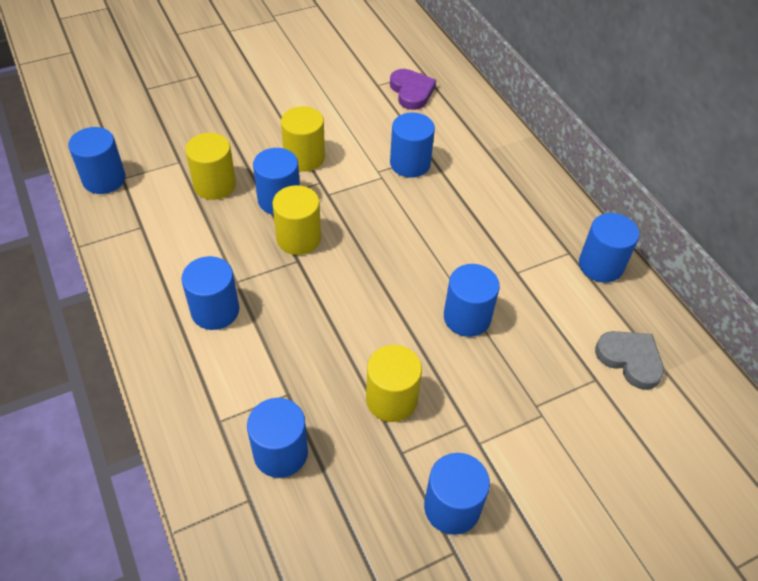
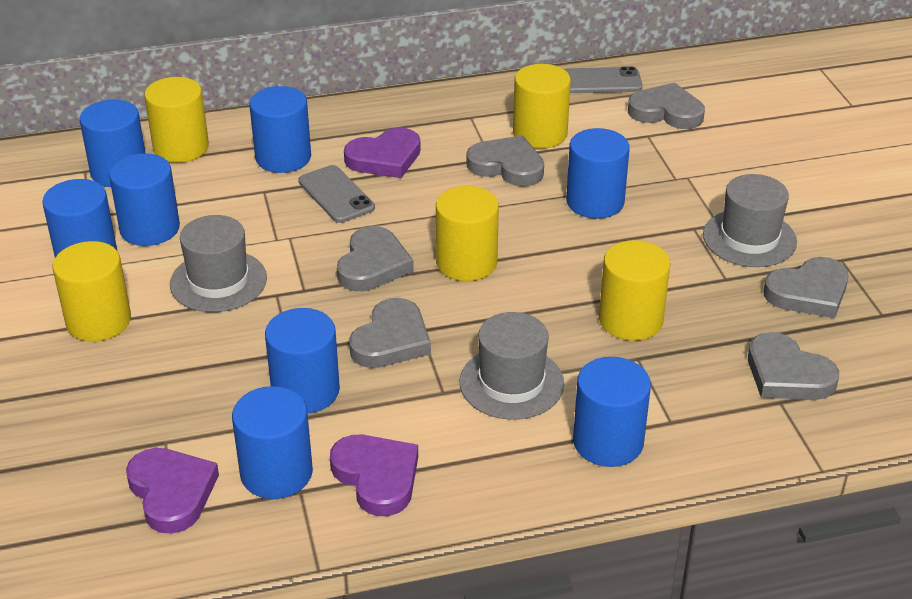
grey hat: none = 0 -> [170,215,267,312] [459,312,564,420] [703,174,797,267] = 3
grey heart: [595,331,664,390] = 1 -> [337,226,414,291] [349,298,431,368] [466,135,544,187] [628,82,705,129] [748,332,839,400] [764,257,849,318] = 6
grey phone: none = 0 -> [298,165,375,223] [564,66,642,93] = 2
purple heart: [390,69,436,110] = 1 -> [126,448,219,534] [330,435,418,516] [344,128,421,178] = 3
yellow cylinder: [185,133,236,200] [272,185,321,255] [281,106,325,172] [366,345,422,422] = 4 -> [53,241,131,341] [144,77,209,163] [436,186,499,281] [513,64,571,149] [599,240,671,341] = 5

